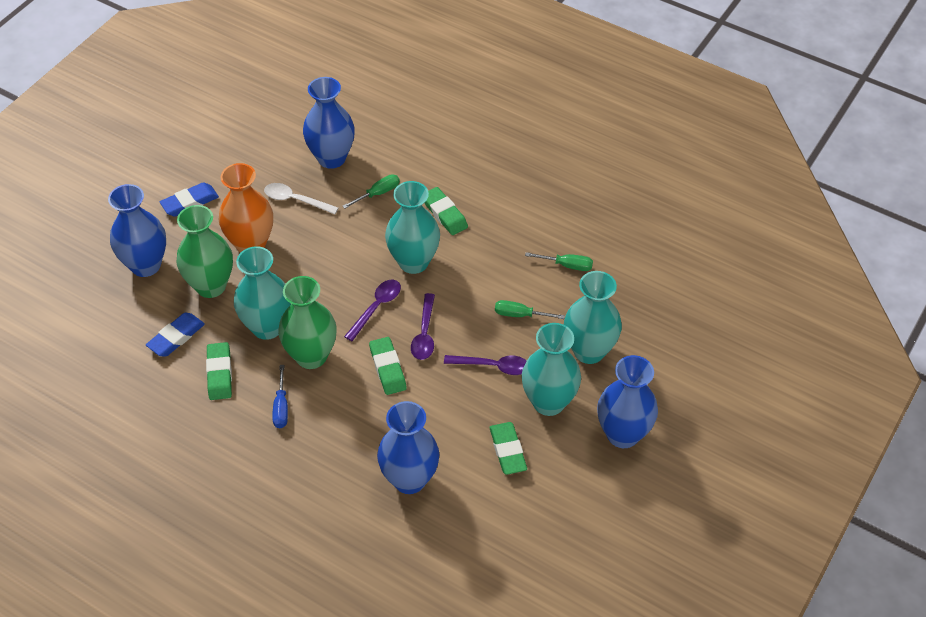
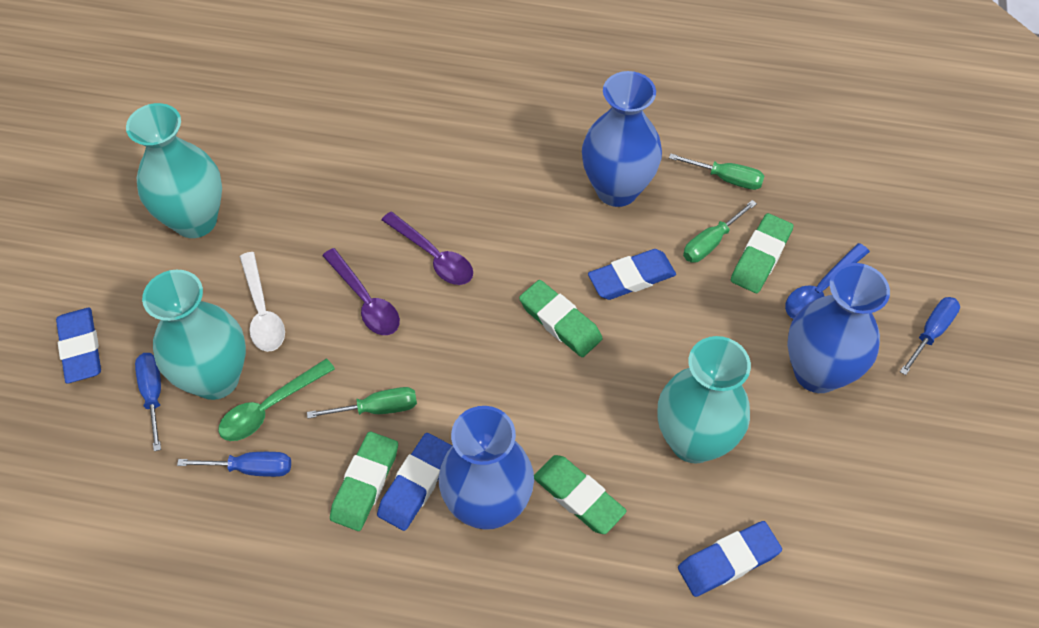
blue eraser: [146,313,205,357] [160,182,219,217] = 2 -> [56,308,101,383] [377,433,452,531] [588,249,676,300] [678,521,782,597] = 4
blue screwdriver: [272,365,288,428] = 1 -> [135,353,161,451] [177,452,291,477] [900,297,960,375] = 3
blue spoon: none = 0 -> [785,243,870,319] = 1
blue vase: [108,184,166,277] [303,77,355,169] [377,401,439,494] [597,355,658,448] = 4 -> [439,406,534,530] [582,71,662,207] [787,263,890,393] = 3
green spoon: none = 0 -> [218,358,335,441] = 1
green vase: [176,205,233,298] [278,276,337,369] = 2 -> none = 0
orange vase: [219,163,273,253] = 1 -> none = 0
purple spoon: [344,280,401,341] [411,293,435,360] [444,355,527,375] = 3 -> [322,248,400,335] [382,212,473,285] = 2
turquoise vase: [234,246,291,340] [385,181,440,274] [522,323,581,416] [564,271,622,364] = 4 -> [126,103,222,238] [142,270,246,400] [658,336,751,464] = 3

